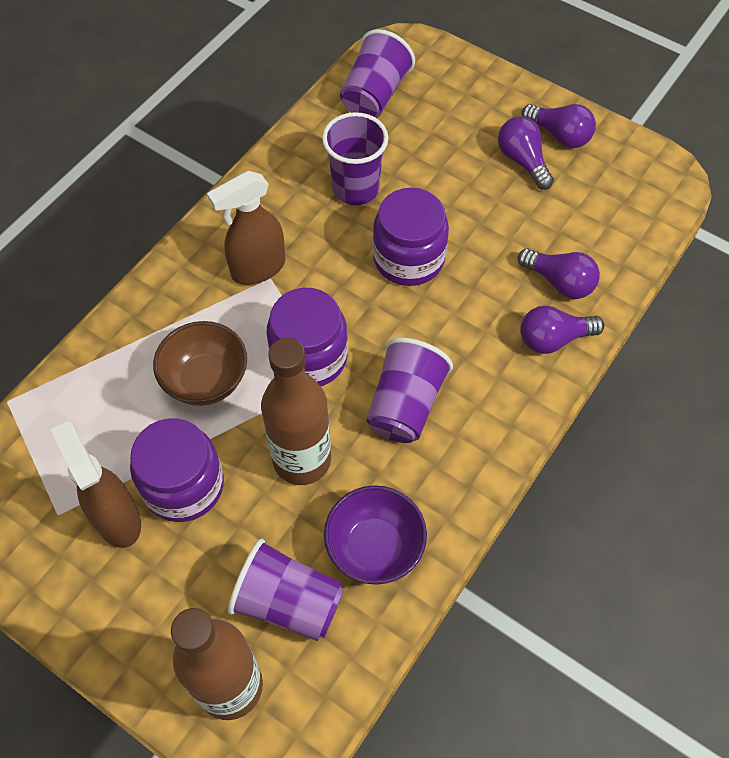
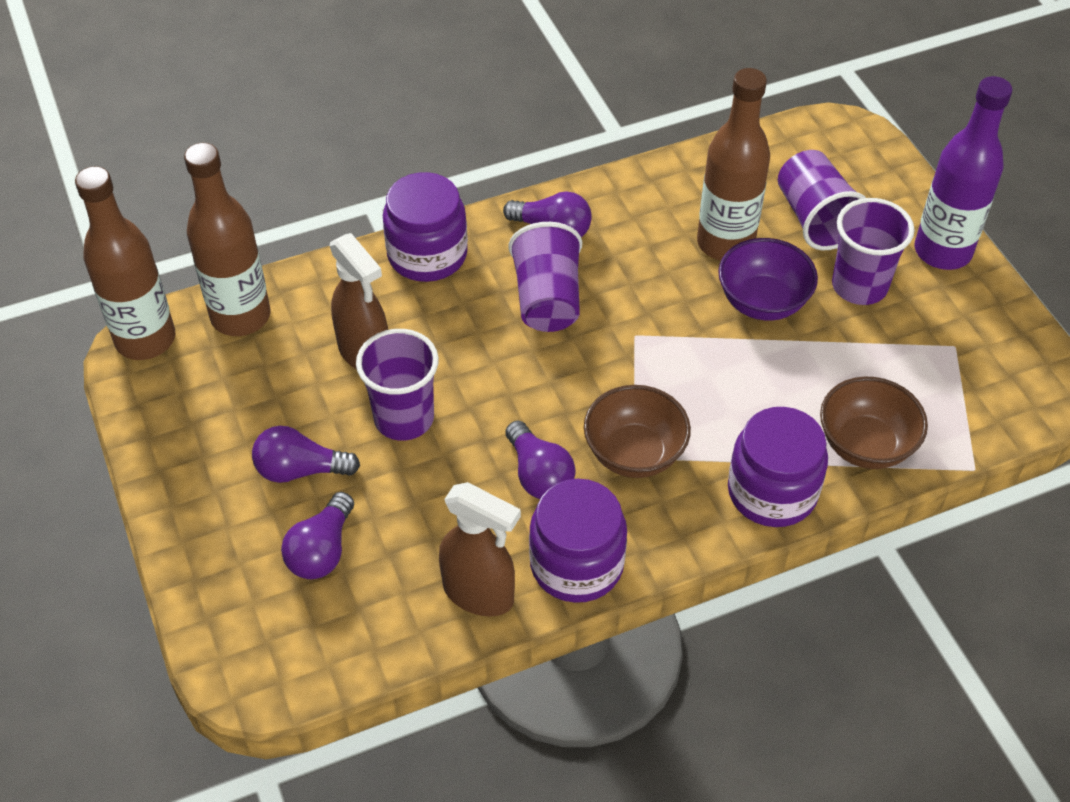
brown bottle: [171,608,263,720] [261,338,331,485] = 2 -> [75,166,175,360] [184,143,271,336] [697,68,770,261] = 3
brown bowl: [153,321,247,406] = 1 -> [584,385,691,478] [820,377,928,469] = 2
purple bottle: none = 0 -> [915,76,1013,270] = 1

